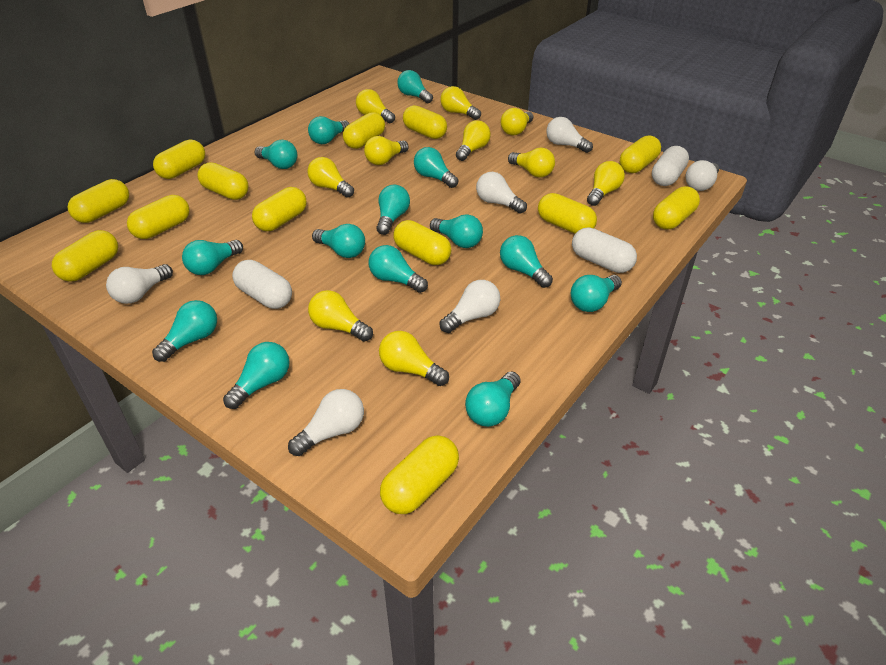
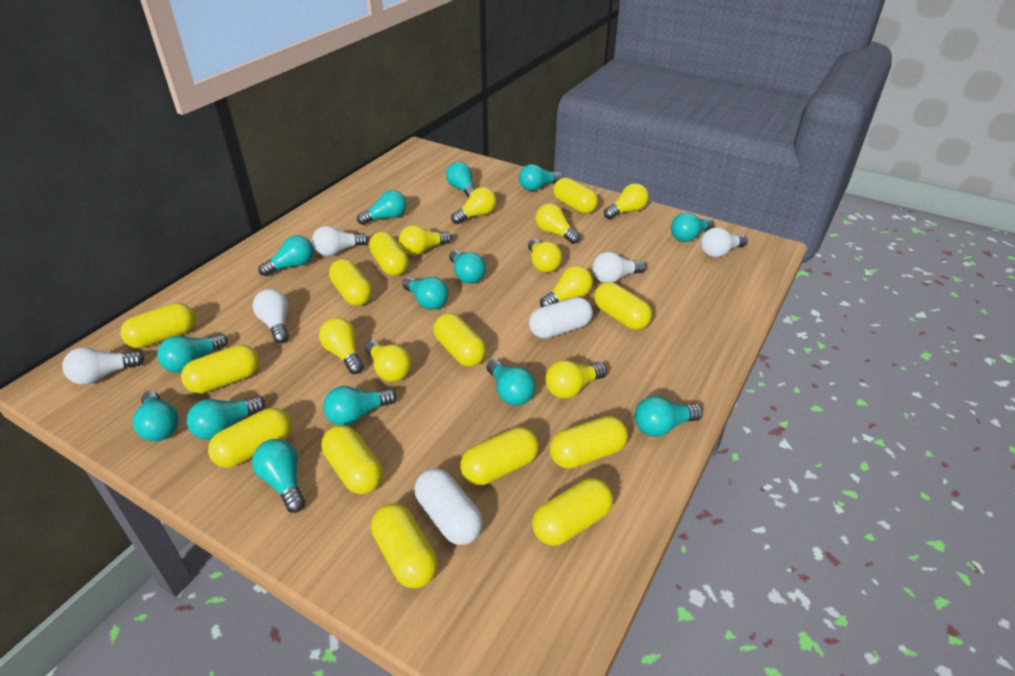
white capsule: [232,260,292,309] [572,228,637,273] [652,146,689,186] = 3 -> [414,468,483,545] [529,297,593,339] = 2
white light bulb: [106,264,173,304] [288,389,364,456] [440,280,500,333] [476,172,527,214] [546,117,593,153] [686,160,719,191] = 6 -> [62,347,144,385] [252,289,289,343] [312,226,369,256] [592,252,646,283] [701,227,748,258] = 5
yellow light bulb: [307,157,354,197] [308,290,373,342] [356,89,395,123] [364,136,409,165] [379,331,449,386] [440,86,481,120] [456,120,491,161] [500,108,533,135] [508,148,555,178] [587,161,625,206] = 10 -> [319,318,364,374] [365,340,412,382] [399,225,452,255] [451,187,496,224] [528,239,562,273] [535,203,580,244] [540,266,593,307] [545,360,607,399] [604,183,649,219] = 9

